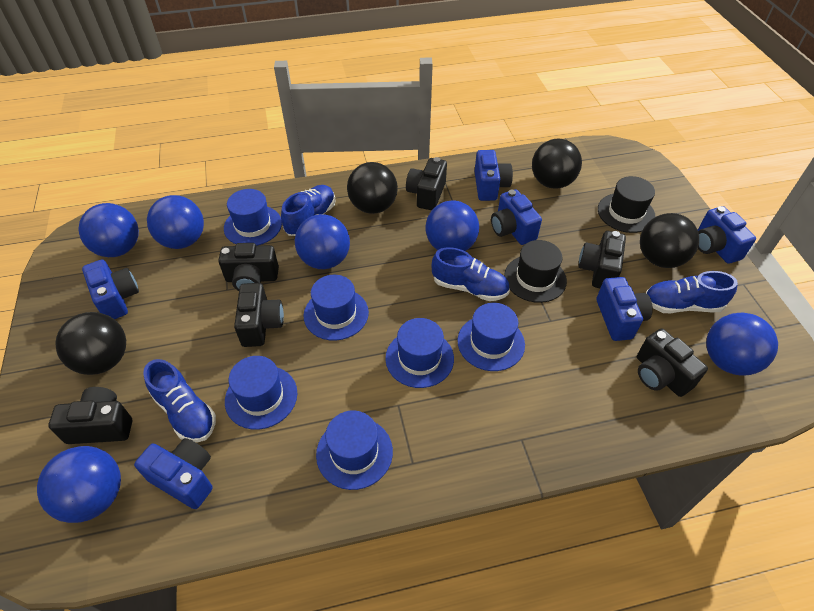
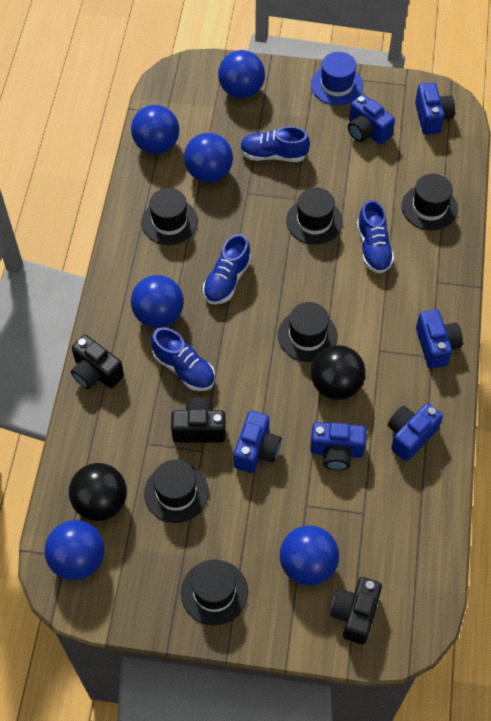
black ball: [55,312,126,375] [347,162,398,214] [532,139,582,189] [640,213,699,268] = 4 -> [69,463,127,521] [311,345,366,400] = 2
black camera: [48,387,132,444] [218,243,279,291] [234,283,284,347] [406,157,447,210] [578,231,626,288] [637,328,708,397] = 6 -> [71,335,124,389] [171,397,226,443] [330,577,382,644] = 3
black hat: [504,240,567,303] [598,176,655,233] = 2 -> [141,188,198,245] [144,459,209,523] [181,559,248,625] [278,302,338,362] [286,187,343,245] [402,174,458,230] = 6
blue hat: [224,189,282,246] [225,356,297,430] [304,275,369,341] [316,411,393,490] [385,318,454,388] [457,303,525,371] = 6 -> [311,52,363,105] = 1

